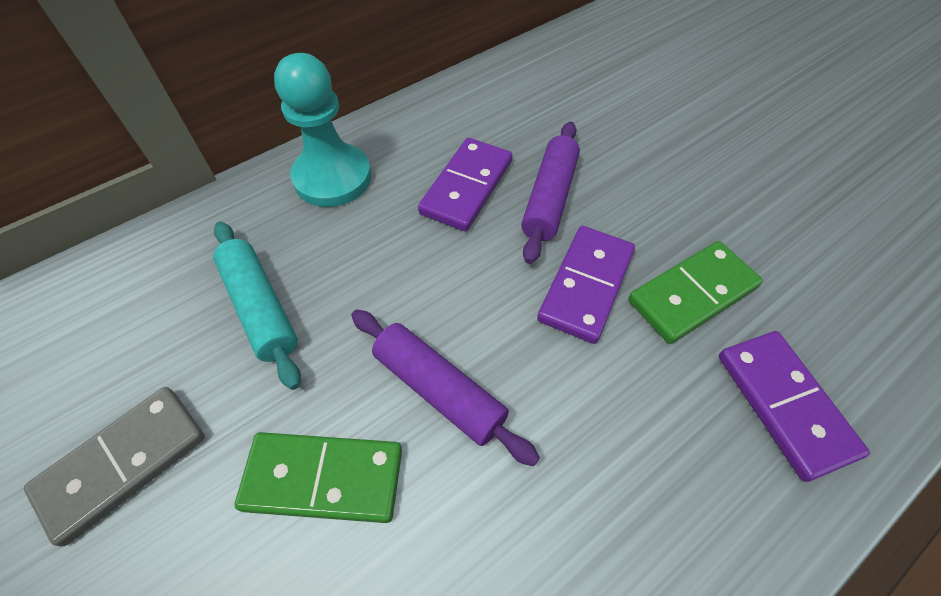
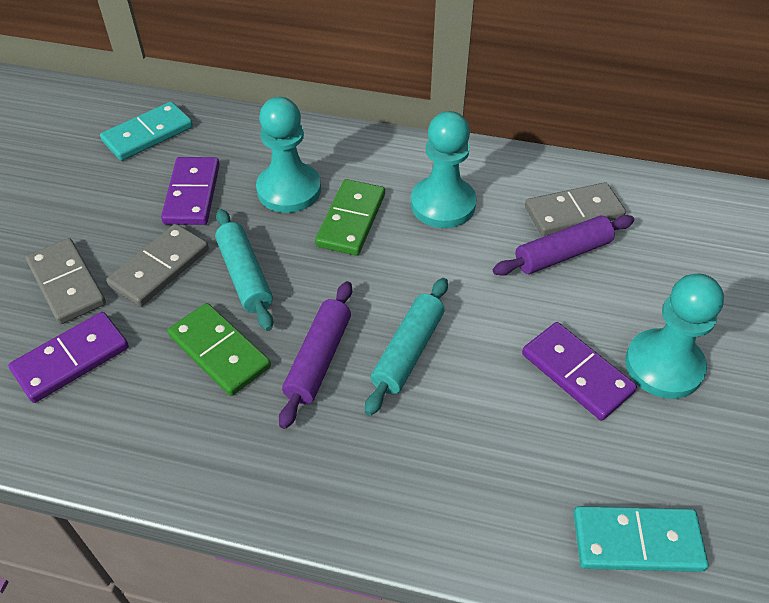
grey domino: [24,387,205,547] = 1 -> [25,238,106,324] [106,224,209,307] [525,182,626,236] = 3
turquoise domino: none = 0 -> [100,102,193,161] [573,506,708,572] = 2
turquoise pawn: [274,53,371,207] = 1 -> [256,97,321,213] [411,111,477,228] [625,274,724,399] = 3
turquoise rolling pin: [213,221,301,390] = 1 -> [215,209,273,331] [365,278,448,416] = 2

